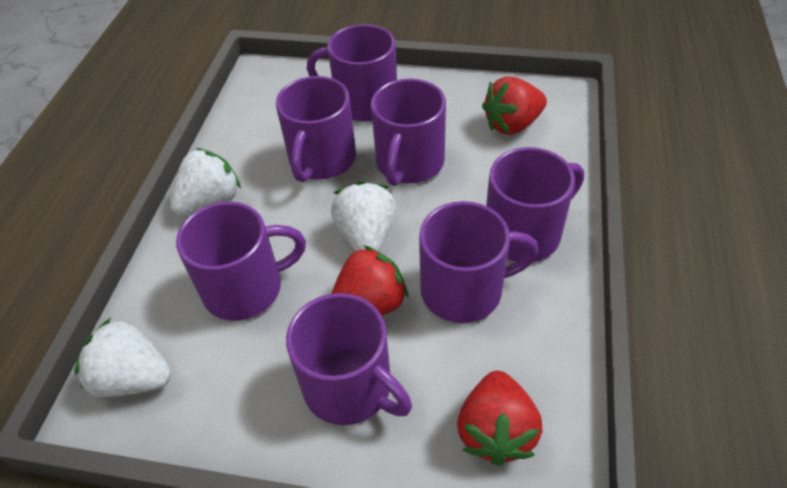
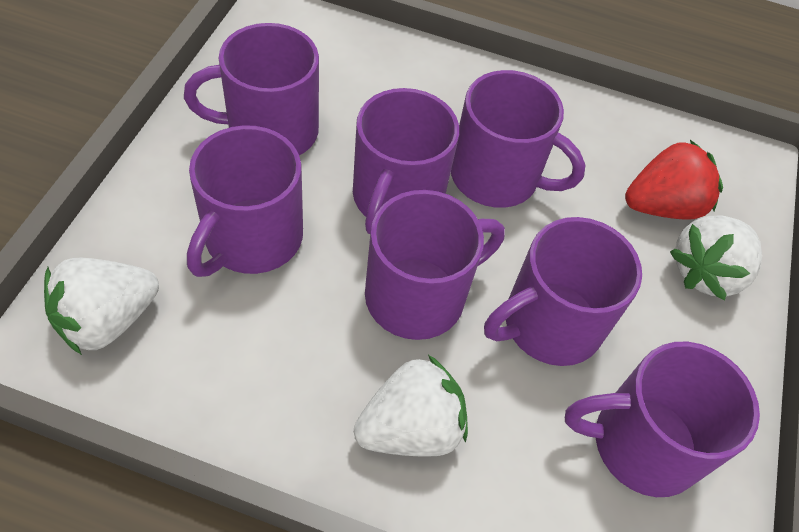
red strawberry: [331,245,408,315] [457,371,543,466] [482,76,547,135] = 3 -> [625,140,723,220] = 1

